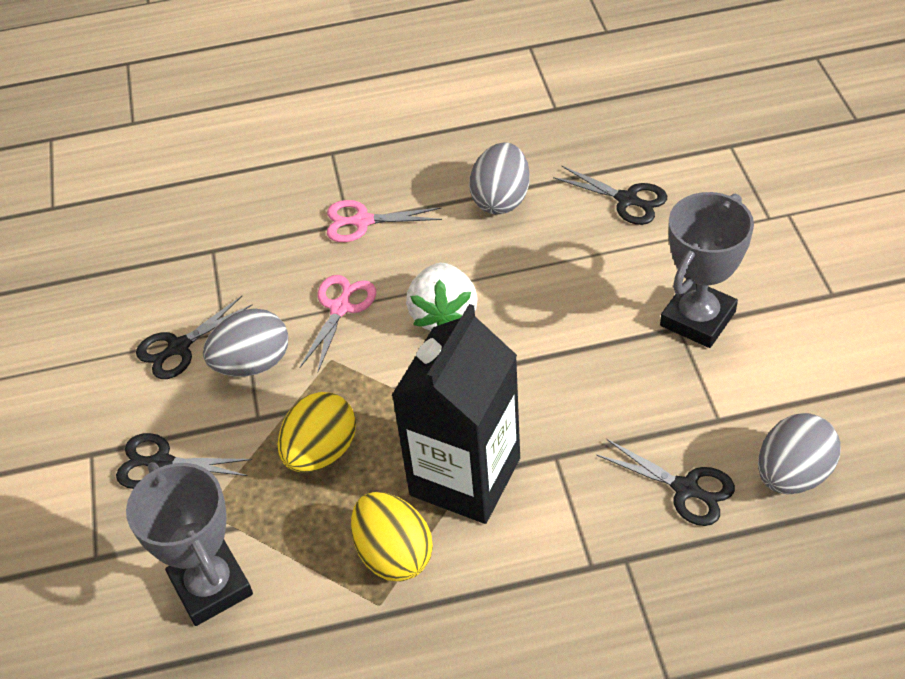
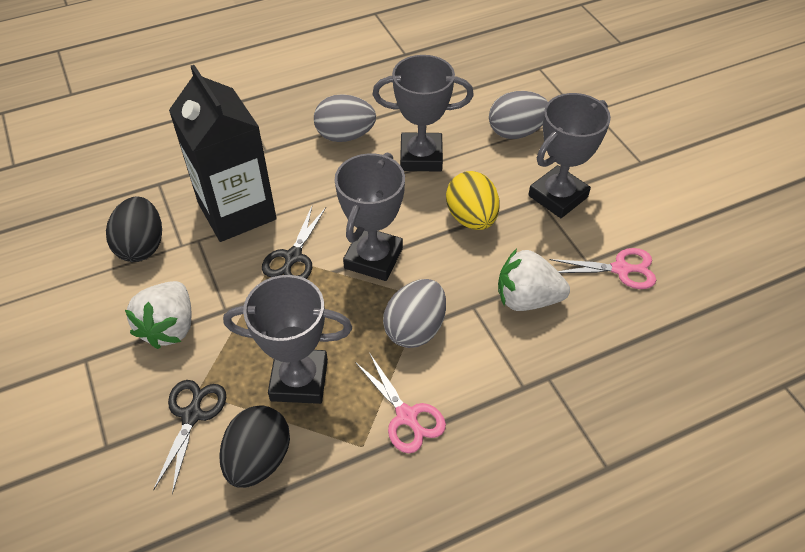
black egg: none = 0 -> [106,197,162,262] [219,405,290,488] = 2
black scissors: [116,433,252,489] [136,296,253,379] [553,165,667,225] [596,439,735,526] = 4 -> [153,380,226,494] [262,206,326,279] = 2
grey trophy: [126,462,253,626] [660,192,754,348] = 2 -> [223,275,352,404] [335,153,405,281] [372,55,474,172] [528,93,611,218] = 4
white strawberry: [406,263,478,331] = 1 -> [125,281,191,349] [498,249,570,311] = 2
yellow egg: [277,392,356,472] [351,492,433,582] = 2 -> [446,171,500,230] = 1

